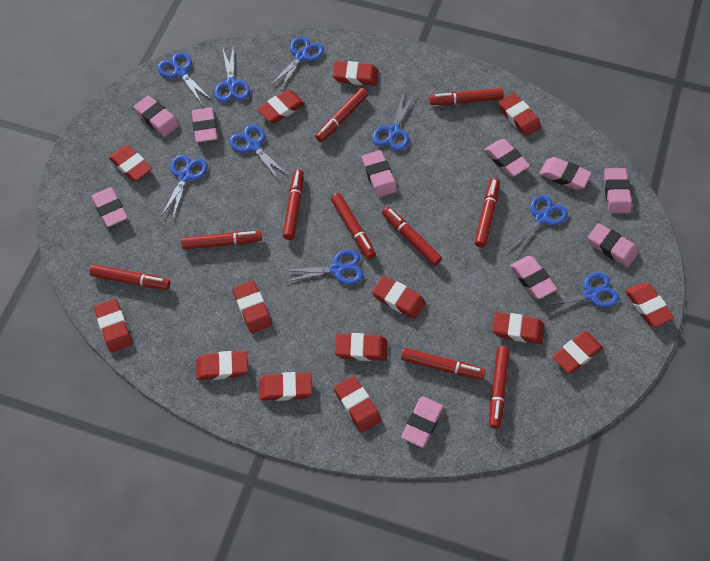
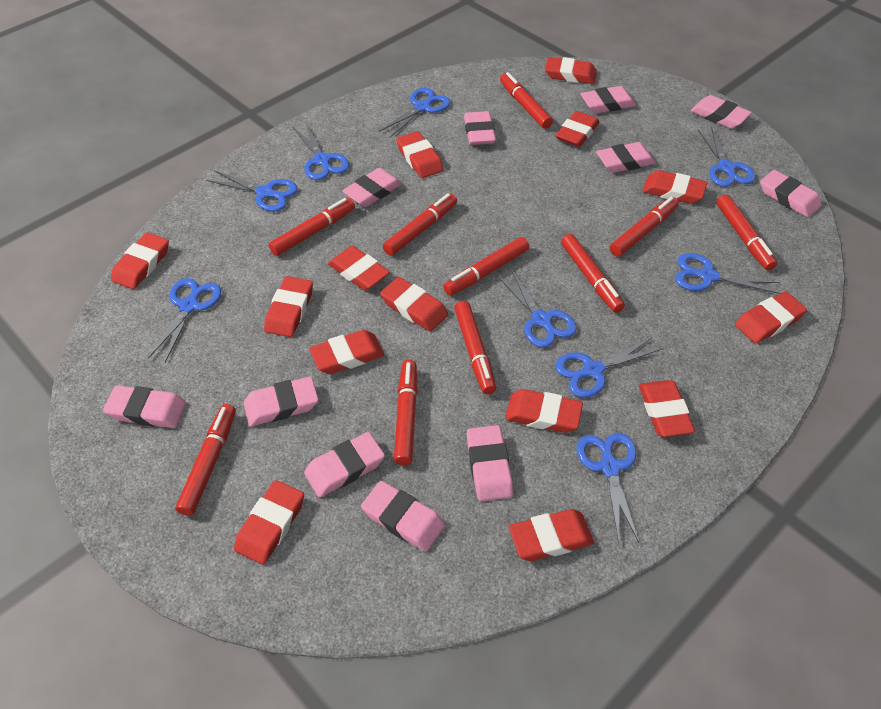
pink eraser: [91,187,128,227] [134,95,180,137] [192,107,218,143] [362,150,397,197] [401,396,444,448] [484,139,530,176] [510,256,557,299] [539,157,592,190] [588,223,639,267] [604,168,632,213] = 10 -> [103,385,186,428] [244,376,318,427] [304,432,385,497] [342,168,402,207] [361,481,445,552] [464,111,496,145] [467,425,513,501] [581,86,636,113] [596,142,656,173] [690,95,752,129] [760,170,822,218] = 11

